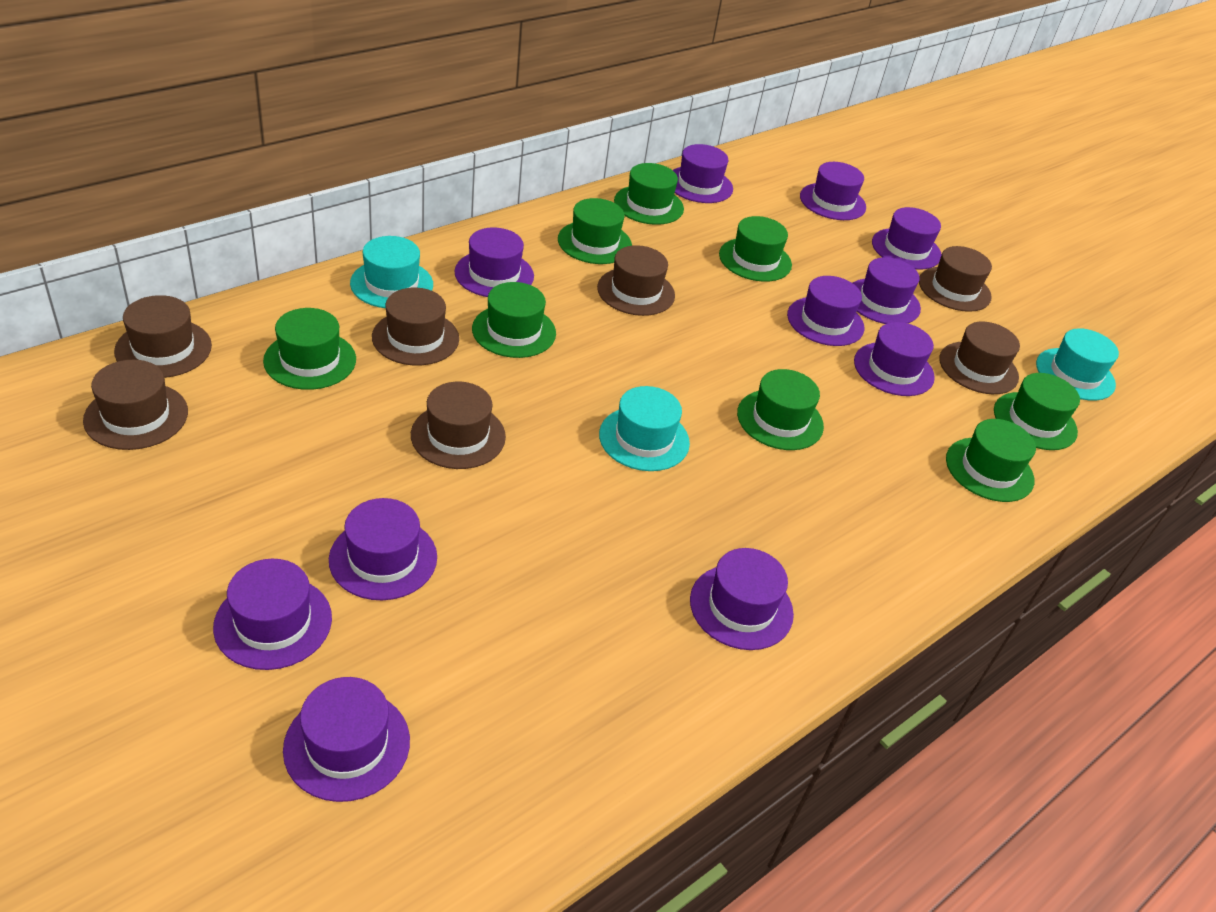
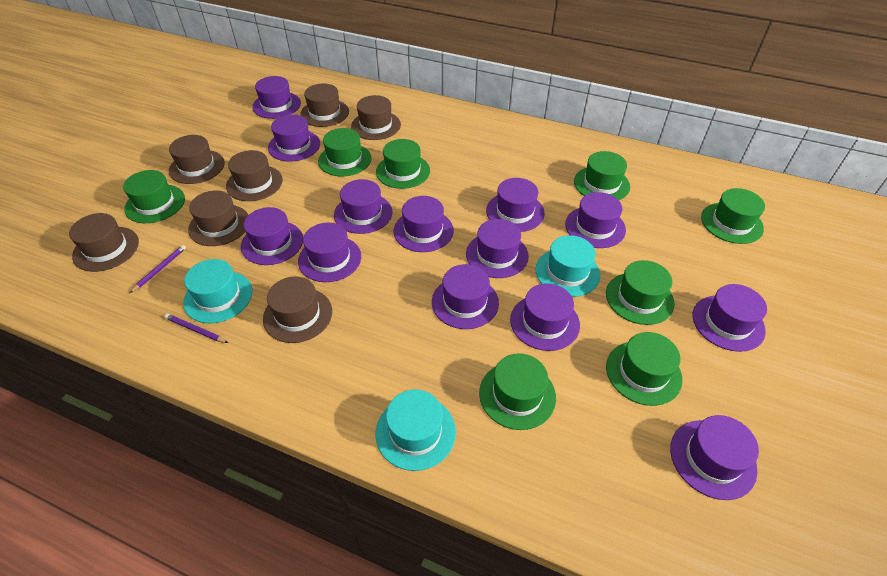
purple hat: [213,559,332,670] [283,677,410,802] [329,498,437,600] [455,227,534,297] [673,144,733,203] [690,548,794,650] [787,276,864,346] [800,162,866,220] [853,257,921,324] [854,322,935,396] [872,207,941,270] = 11 -> [241,207,303,265] [252,76,301,119] [268,115,320,162] [298,223,361,282] [334,179,393,234] [393,196,454,252] [432,264,499,329] [466,219,529,278] [486,178,545,232] [510,283,580,351] [565,192,626,248] [670,415,759,500] [692,284,767,352] = 13
purple pencil: none = 0 -> [130,245,186,293] [164,314,228,343] = 2

